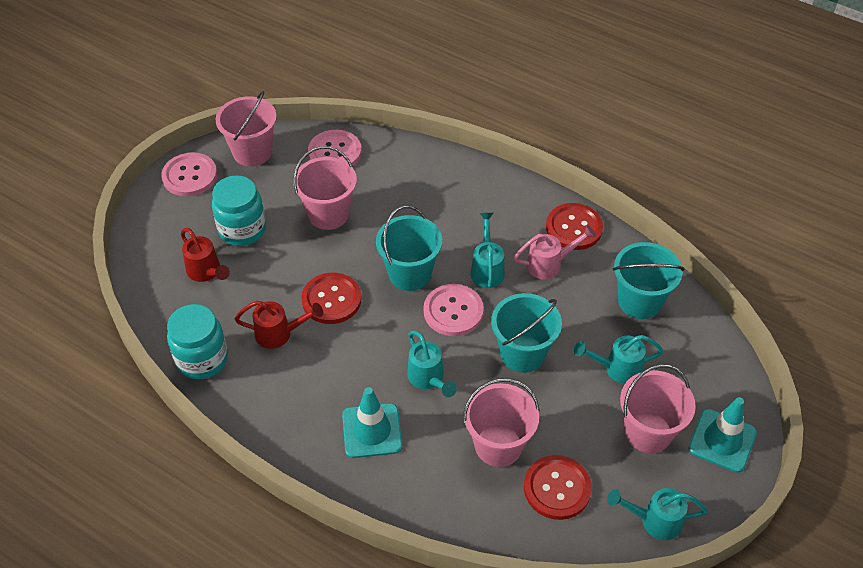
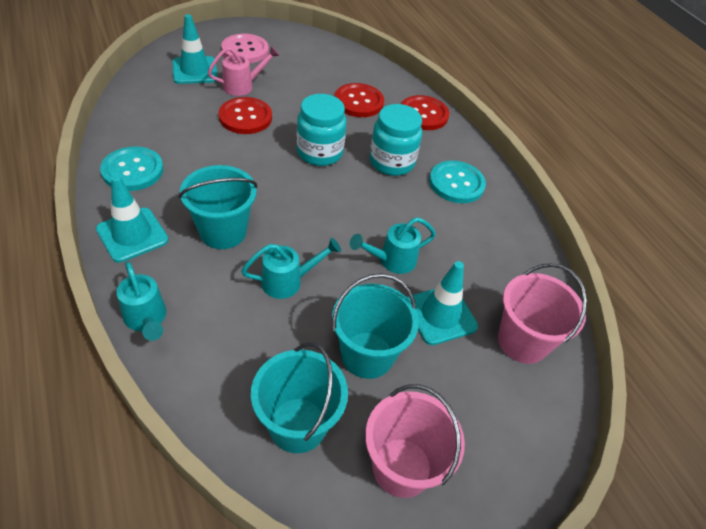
pink bucket: [215,91,277,166] [293,146,357,230] [463,378,540,467] [620,364,696,453] = 4 -> [365,384,465,498] [498,263,587,364] = 2
pink button: [162,152,217,197] [308,130,362,166] [424,284,484,336] = 3 -> [221,34,269,63] = 1
red watering can: [181,228,230,282] [235,301,323,349] = 2 -> none = 0
turquoise button: none = 0 -> [100,146,163,191] [429,161,486,203] = 2
turquoise traffic cone: [342,387,402,458] [688,397,757,473] = 2 -> [96,175,168,262] [172,14,218,84] [407,261,478,345] = 3
turquoise watering can: [407,331,457,397] [471,213,505,288] [574,335,663,384] [607,488,708,540] = 4 -> [116,261,166,341] [241,238,341,299] [350,217,436,274] = 3

